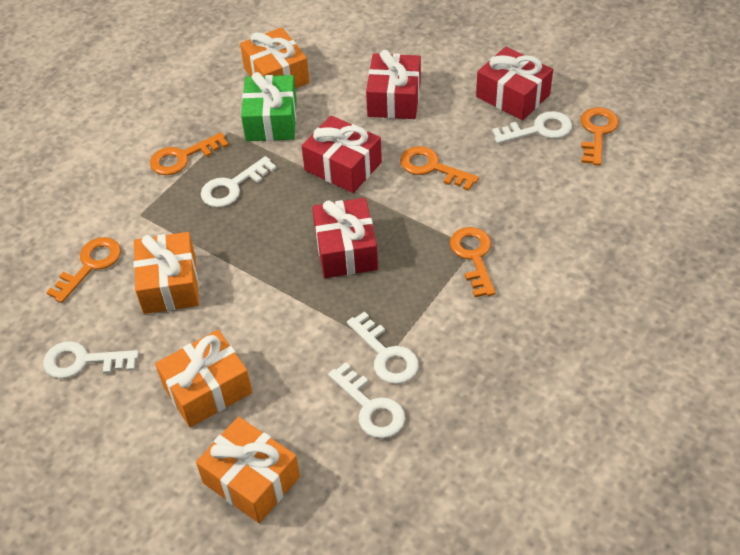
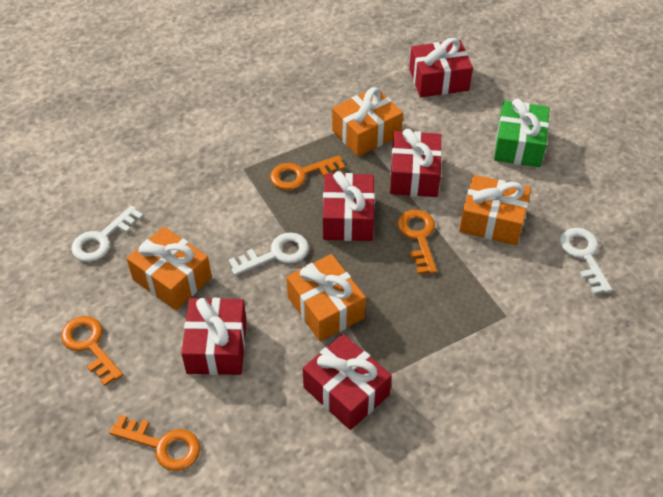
orange key: [46,237,121,303] [150,132,229,175] [400,146,479,191] [450,227,496,297] [581,107,619,166] = 5 -> [61,316,123,386] [109,415,201,471] [270,155,345,190] [397,210,437,274] = 4
red gift: [302,116,382,193] [312,198,378,278] [366,50,421,119] [476,47,553,120] = 4 -> [181,298,247,375] [303,334,392,430] [323,171,375,241] [390,129,442,197] [409,38,473,97] = 5
white key: [43,341,139,379] [201,156,277,207] [328,362,405,438] [347,311,419,384] [492,111,572,144] = 5 -> [71,206,143,262] [229,232,309,276] [560,228,612,294] = 3

